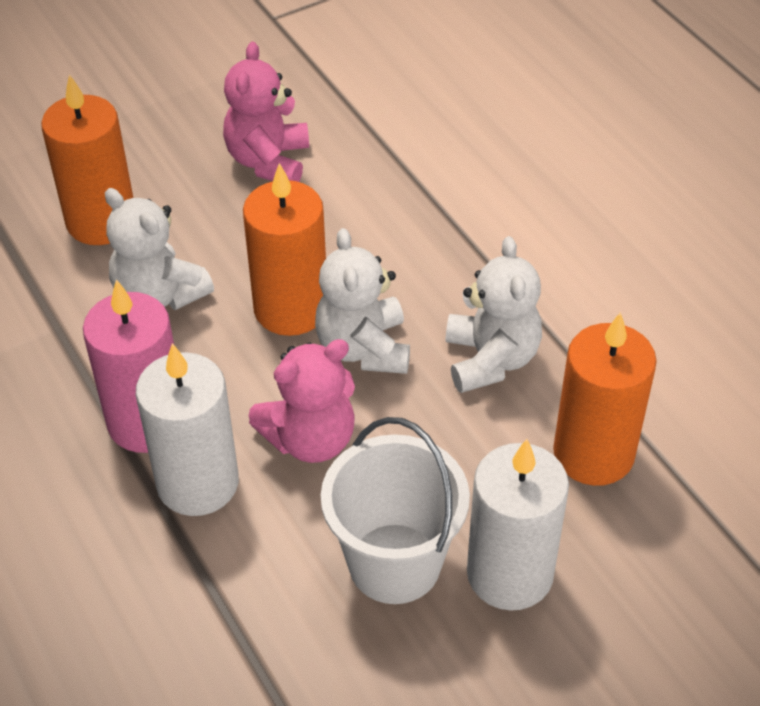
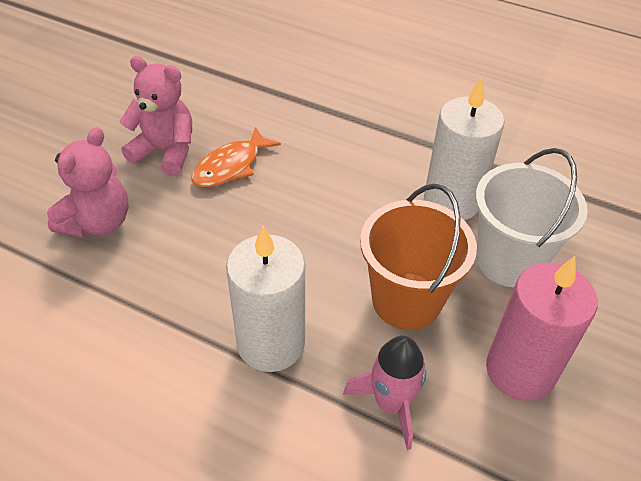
orange bucket: none = 0 -> [360,184,477,330] = 1
orange candle: [41,74,133,245] [243,163,326,336] [553,312,657,486] = 3 -> none = 0
orange fish: none = 0 -> [191,127,281,187] = 1
pink rocket: none = 0 -> [343,336,426,450] = 1
white teddy bear: [105,188,214,310] [315,228,410,374] [446,236,542,393] = 3 -> none = 0

